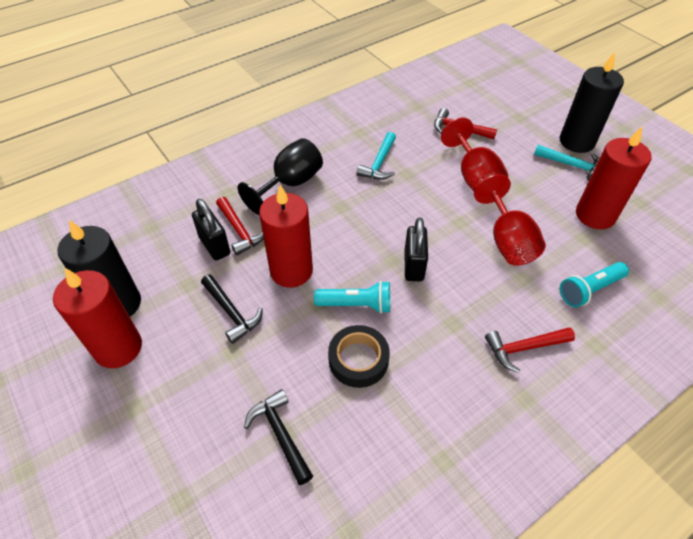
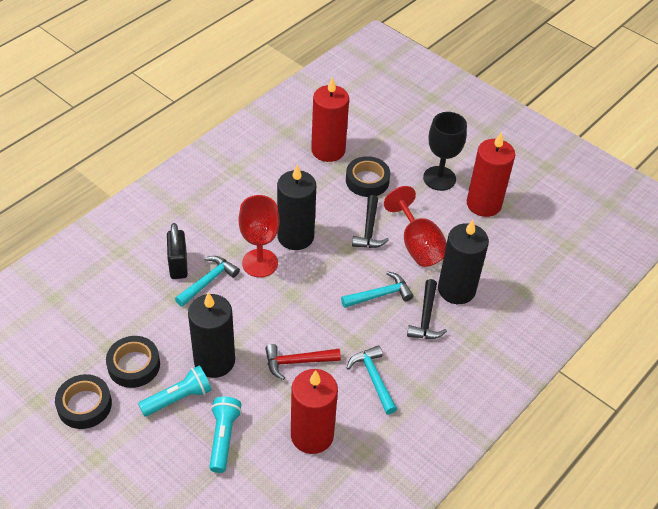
black candle: [58,220,141,317] [560,52,624,153] = 2 -> [188,292,235,378] [277,164,316,250] [438,220,489,304] = 3
black padlock: [192,199,230,261] [404,217,428,281] = 2 -> [167,223,188,279] = 1
black tape: [328,325,390,388] = 1 -> [55,374,112,429] [106,336,160,388] [346,156,390,197] = 3
red hammer: [216,197,264,255] [434,108,497,139] [485,327,575,373] = 3 -> [265,344,341,380] = 1
turquoise hammer: [357,132,396,180] [534,145,600,181] = 2 -> [175,256,240,307] [341,271,413,308] [347,345,397,414] = 3

